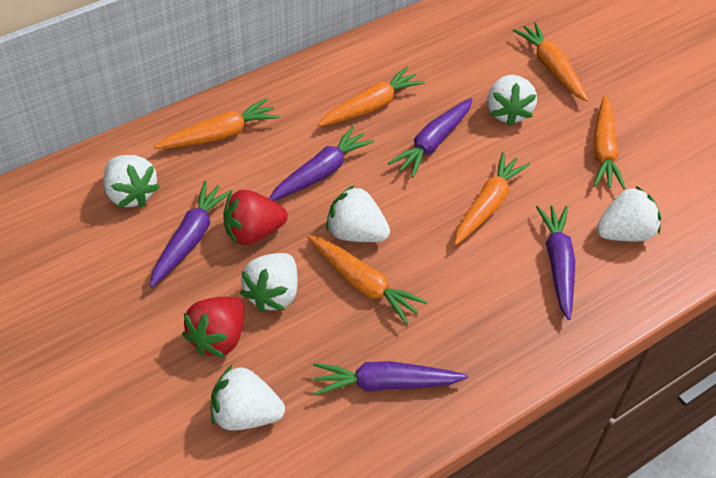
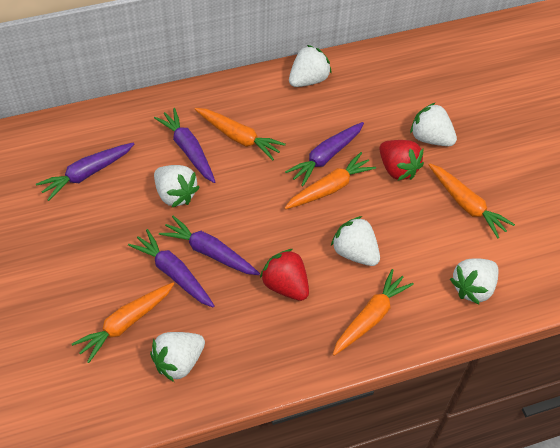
orange carrot: [154,98,279,149] [307,235,427,324] [318,67,425,126] [454,152,530,245] [513,22,588,102] [593,95,626,189] = 6 -> [72,282,174,363] [195,108,286,160] [285,152,376,209] [333,269,414,356] [429,164,515,238] = 5

